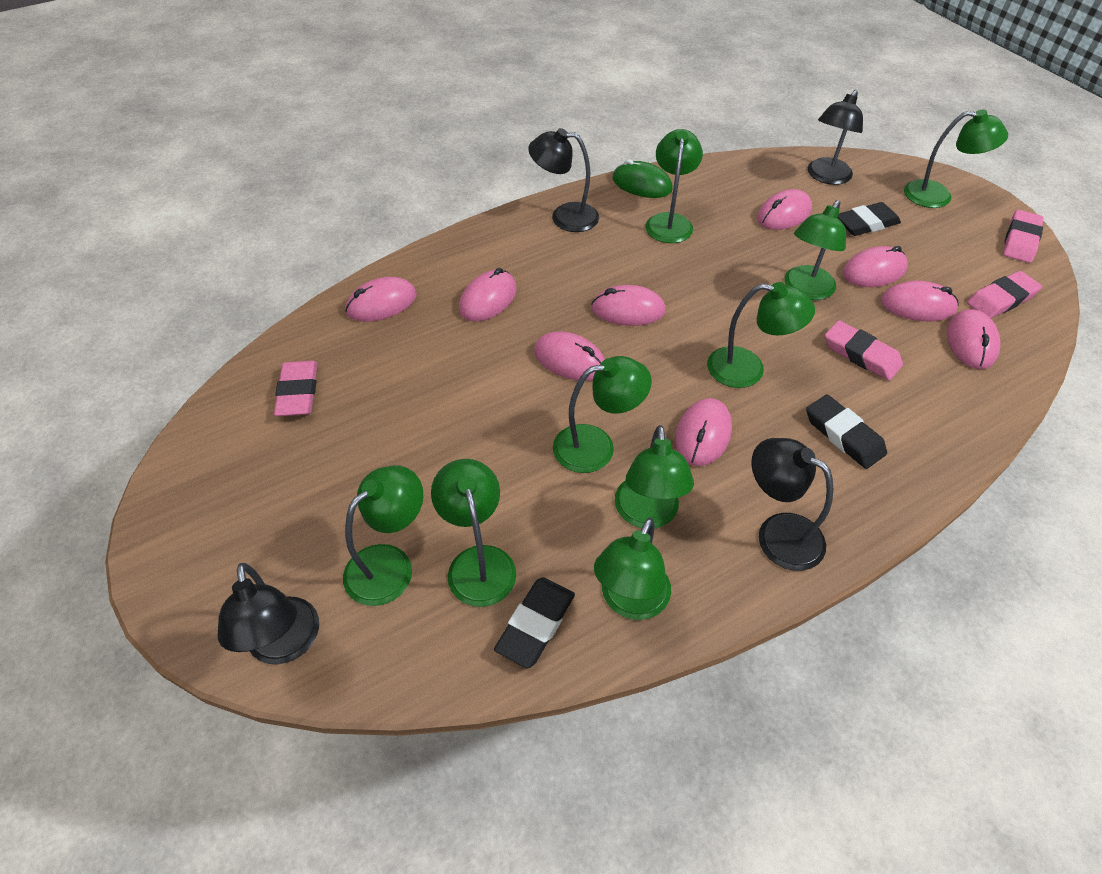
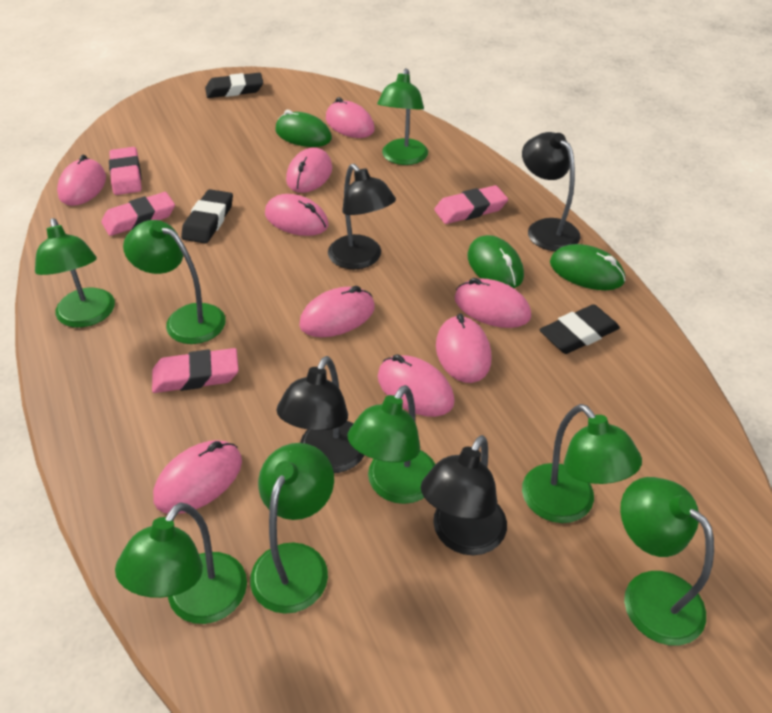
green lamp: [343,465,423,606] [431,459,516,607] [553,356,652,473] [594,517,671,620] [615,425,694,529] [645,129,703,243] [707,282,815,388] [784,200,846,300] [904,110,1008,208] = 9 -> [35,218,115,328] [115,503,247,624] [123,220,226,344] [250,443,334,614] [348,385,436,504] [377,68,428,165] [522,404,642,523] [620,477,714,645] = 8
green mouse: [613,159,673,198] = 1 -> [275,110,332,147] [467,235,524,288] [550,244,626,290] = 3

